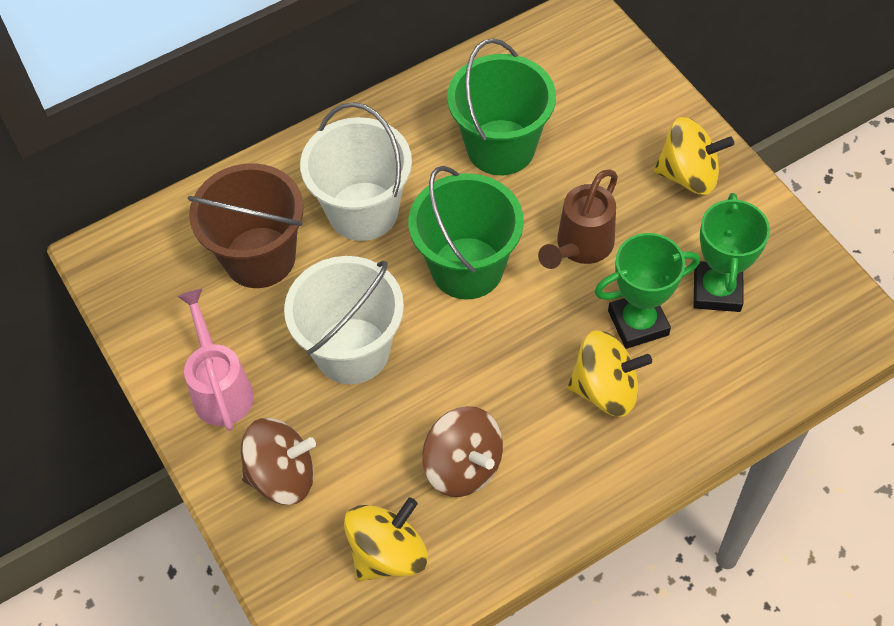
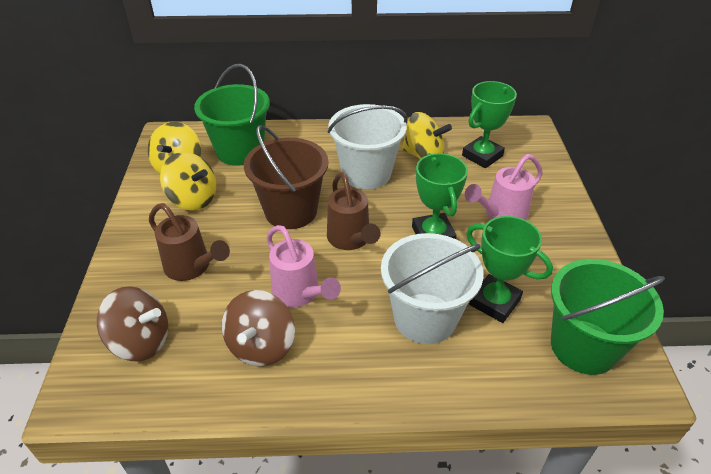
brown watering can: [538,169,618,269] = 1 -> [149,203,230,281] [327,172,381,250] = 2
green trophy: [595,233,700,349] [694,193,770,312] = 2 -> [412,153,468,239] [462,81,517,168] [466,216,553,323] = 3
pink watering can: [177,289,254,431] = 1 -> [266,225,341,307] [465,154,543,220] = 2

